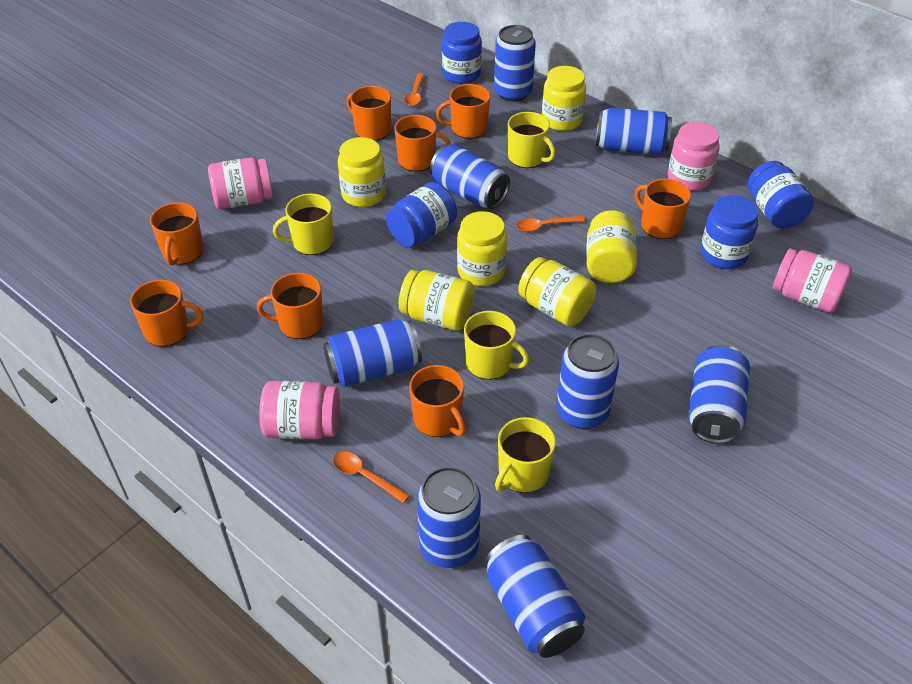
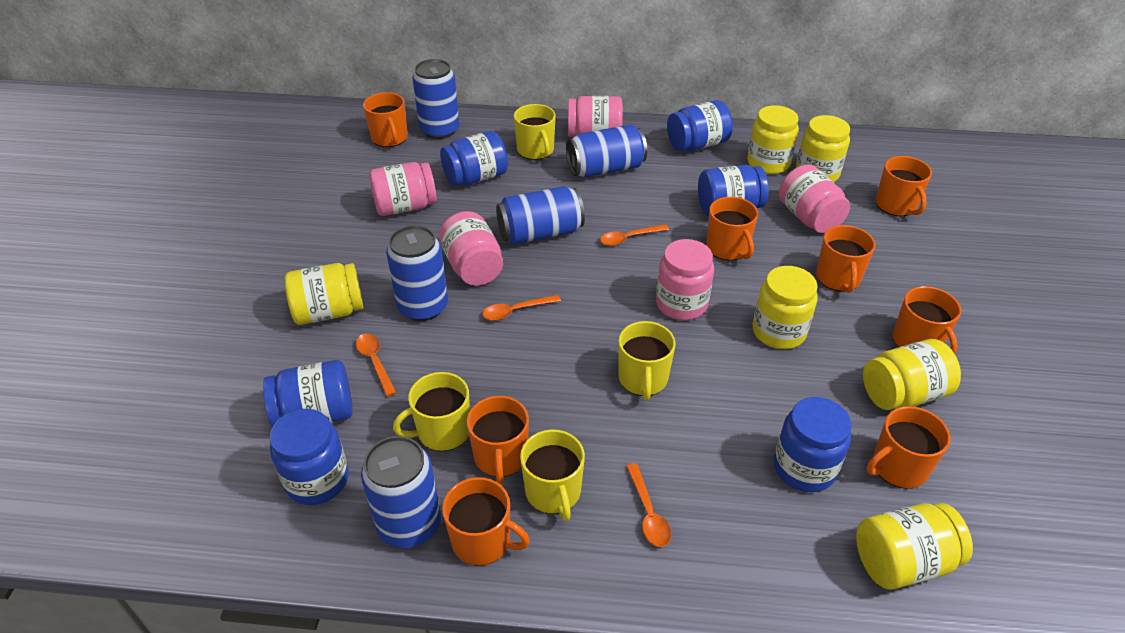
blue can: [323,319,422,387] [417,467,481,568] [430,144,510,209] [485,535,585,658] [494,25,536,102] [556,334,619,429] [596,108,672,155] [688,345,750,444] = 8 -> [361,436,441,548] [386,225,448,321] [413,59,460,139] [496,186,585,245] [566,124,647,178] = 5
blue jar: [386,182,457,247] [442,22,482,84] [700,195,758,269] [748,161,814,228] = 4 -> [263,360,353,428] [269,409,349,505] [440,131,508,186] [667,100,733,151] [698,165,769,216] [774,397,852,492] = 6
orange spoon: [333,452,410,503] [404,73,424,106] [516,216,585,232] = 3 -> [356,334,397,397] [482,295,561,321] [600,224,669,246] [626,463,671,547] = 4
pink jar: [208,158,273,209] [259,381,340,440] [668,122,720,191] [773,248,852,313] = 4 -> [369,162,437,216] [439,211,503,286] [568,96,623,137] [656,239,714,320] [779,164,850,233] = 5

